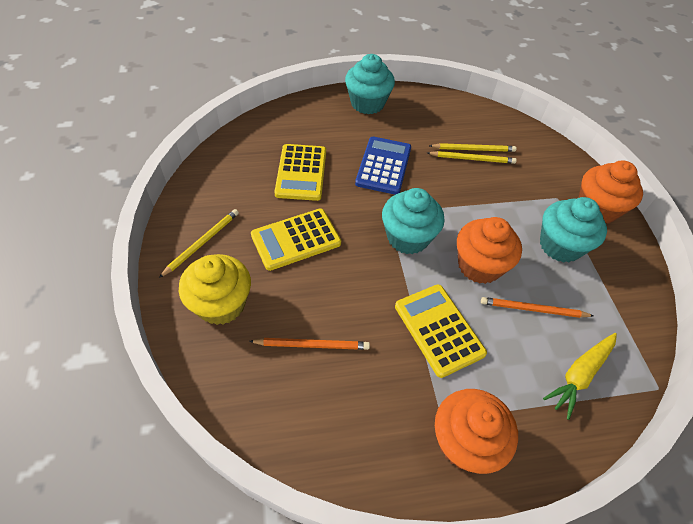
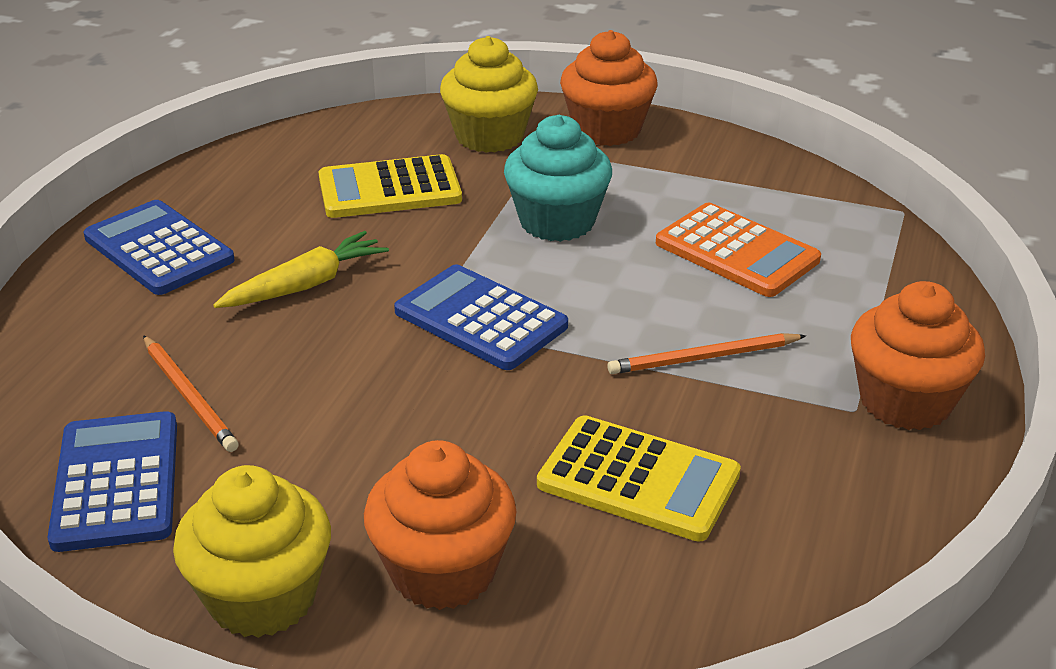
blue calculator: [355,137,411,195] = 1 -> [48,411,177,552] [83,200,235,295] [394,264,568,370] = 3
orange calculator: none = 0 -> [656,203,821,297] = 1
turquoise cupcake: [345,54,395,114] [382,188,445,254] [540,197,607,263] = 3 -> [504,115,612,242] = 1
yellow calculator: [251,208,341,271] [274,144,326,201] [395,284,487,378] = 3 -> [319,154,462,218] [537,415,741,542] = 2
yellow cupcake: [179,254,251,325] = 1 -> [173,465,331,638] [440,36,538,153] = 2
yellow pencil: [159,209,239,278] [428,151,517,164] [429,143,517,152] = 3 -> none = 0

